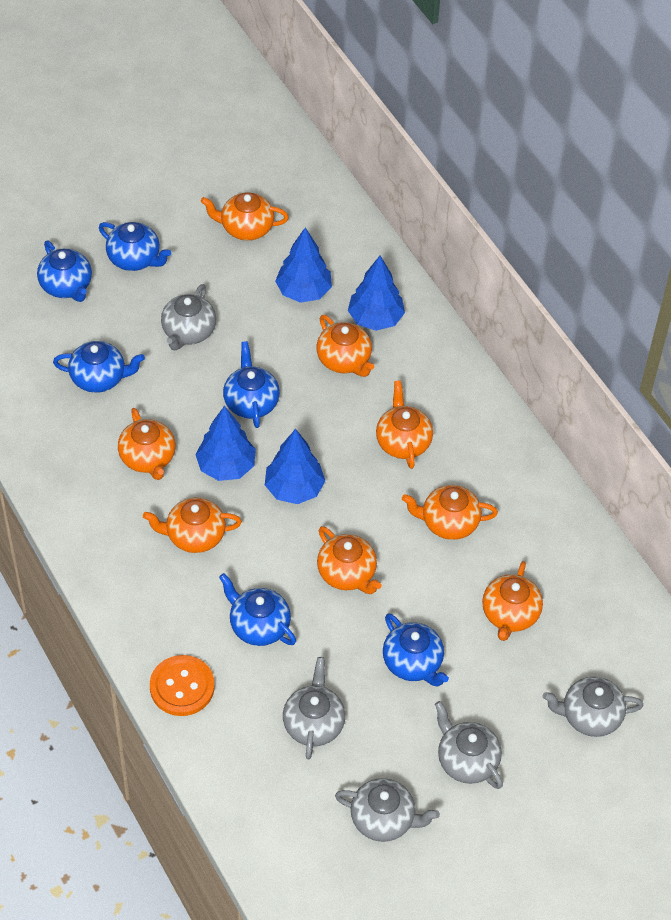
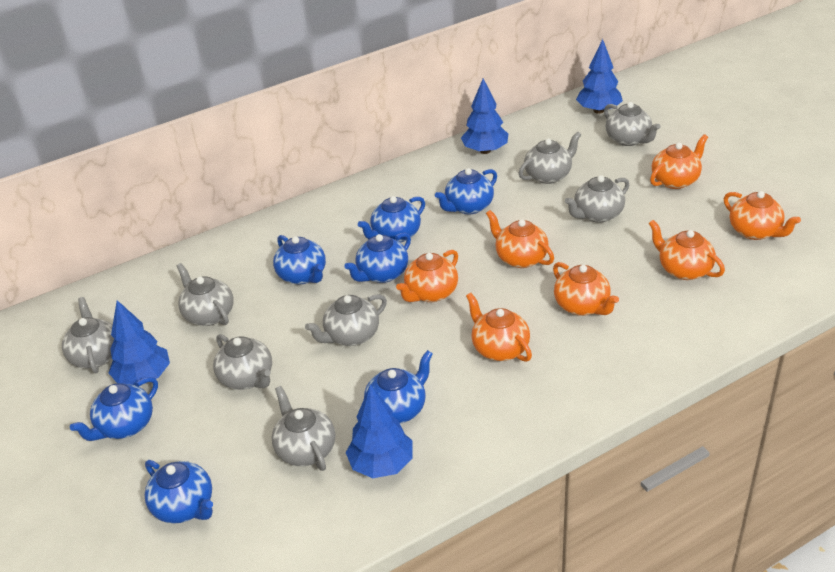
blue teapot: [37,241,92,302] [53,341,145,393] [99,222,171,271] [219,573,296,646] [223,341,280,428] [383,613,449,687] = 6 -> [70,377,158,441] [144,460,213,523] [273,235,326,284] [344,233,411,283] [358,196,425,243] [364,350,433,424] [435,168,497,214] = 7
grey teapot: [161,284,216,350] [283,657,345,759] [335,778,440,842] [435,701,503,789] [543,677,643,737] = 5 -> [62,297,114,373] [177,263,234,326] [213,334,272,390] [272,386,335,471] [305,294,387,346] [519,131,581,184] [565,175,629,223] [604,102,660,146] = 8
orange button: [150,655,215,716] = 1 -> none = 0
orange teapot: [118,408,176,480] [143,497,242,553] [201,192,289,241] [316,315,374,377] [317,526,382,594] [376,380,433,469] [402,485,498,540] [482,561,543,641] = 8 -> [396,250,458,302] [466,293,532,362] [486,210,554,268] [553,262,619,316] [649,220,725,280] [650,134,708,189] [724,191,801,240] = 7

